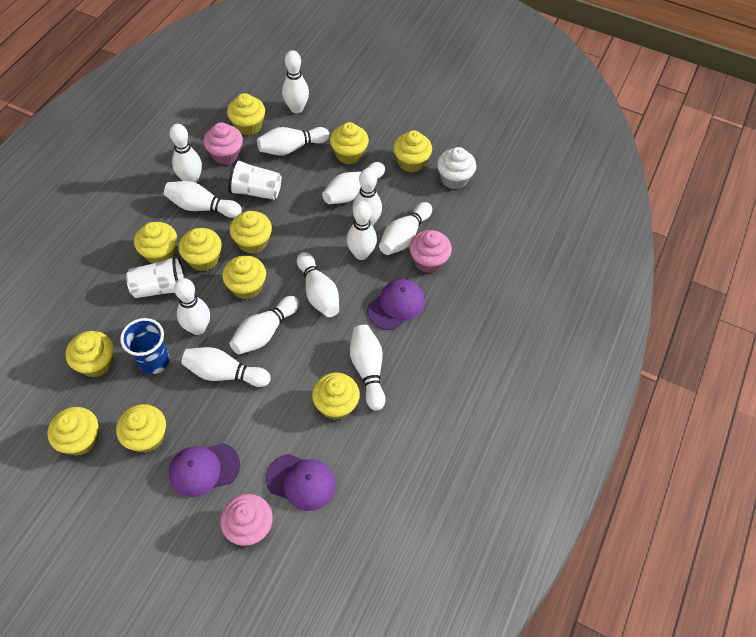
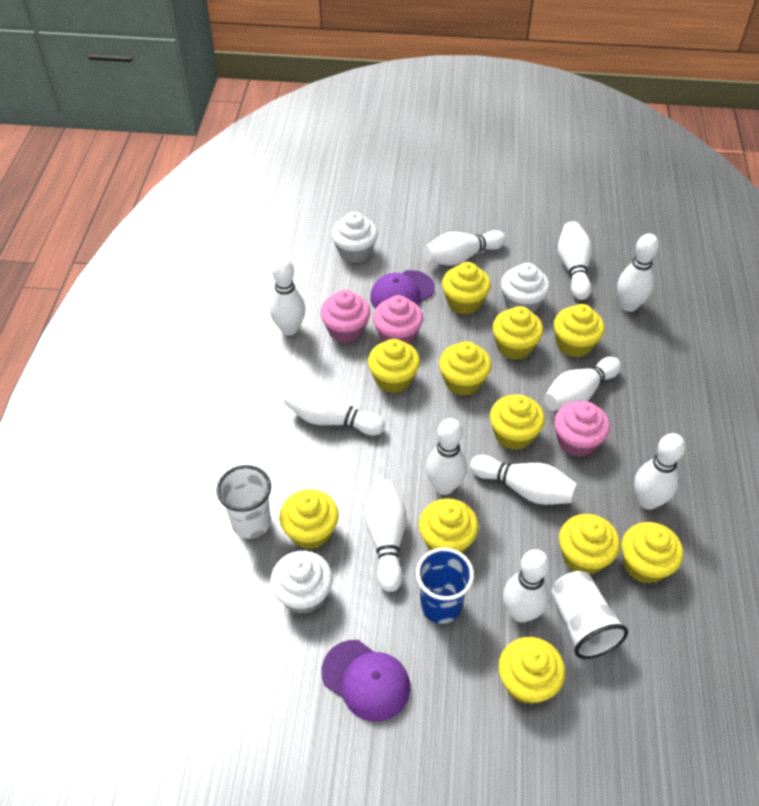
purple cap: [169,443,240,497] [266,454,336,511] [367,279,425,330] = 3 -> [321,640,410,722] [370,270,435,309] = 2
white bowling pin: [164,181,242,218] [170,124,202,183] [174,278,210,335] [181,347,271,387] [230,296,299,355] [257,127,329,155] [282,50,309,113] [297,252,339,317] [322,162,385,204] [347,201,377,260] [350,325,386,411] [353,168,382,226] [379,202,432,255] = 13 -> [269,257,305,336] [284,386,385,435] [365,480,407,592] [424,230,506,265] [426,418,467,495] [470,455,578,505] [503,549,550,622] [544,357,621,411] [558,221,592,300] [617,234,659,312] [634,433,685,510] = 11
white cupcake: [437,147,476,189] = 1 -> [270,551,333,614] [331,212,378,263] [501,263,550,313] = 3

